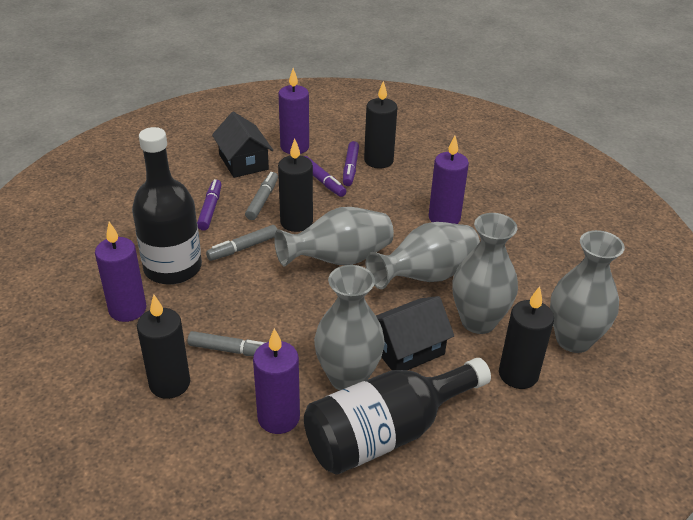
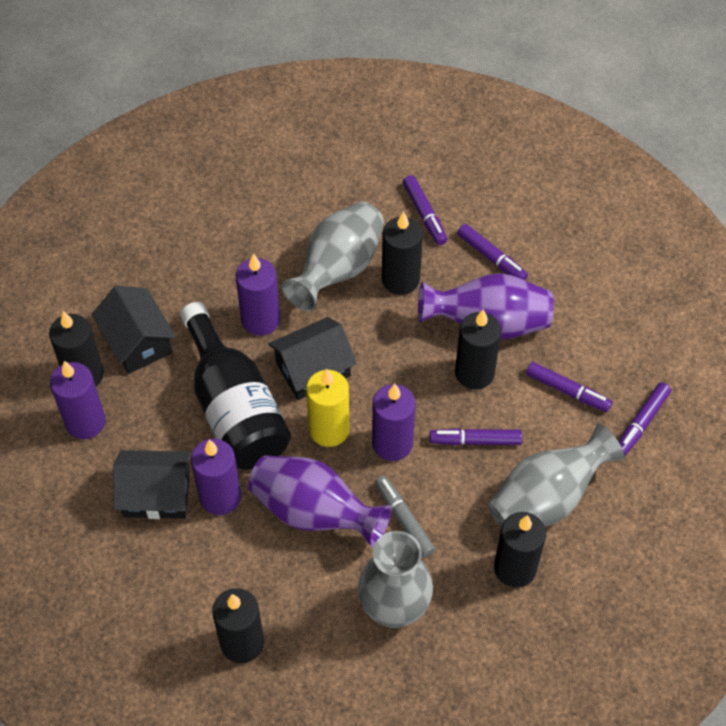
black bottle: [132,127,202,285] [304,358,491,475] = 2 -> [180,302,291,470] = 1
black candle: [137,294,190,399] [278,139,313,232] [364,81,397,168] [499,286,554,389] = 4 -> [49,311,104,386] [212,588,264,663] [382,211,423,295] [455,310,501,390] [494,512,546,588] = 5
black house: [212,112,273,178] [376,296,454,370] = 2 -> [92,286,176,374] [113,450,191,519] [268,317,357,400] = 3
grey marker: [187,331,266,356] [206,225,278,261] [245,172,278,220] = 3 -> [375,476,435,557] = 1
grey vase: [274,207,394,266] [314,265,385,390] [366,222,480,289] [453,213,518,334] [550,230,625,353] = 5 -> [282,201,384,311] [358,531,433,628] [488,424,625,527] = 3
purple marker: [197,179,222,231] [304,156,346,197] [343,141,359,186] = 3 -> [403,175,447,245] [430,428,522,446] [457,224,528,280] [526,362,612,412] [619,382,671,456] = 5
purple vase: none = 0 -> [248,456,391,547] [418,273,554,340] = 2
yellow candle: none = 0 -> [306,369,349,447] = 1

